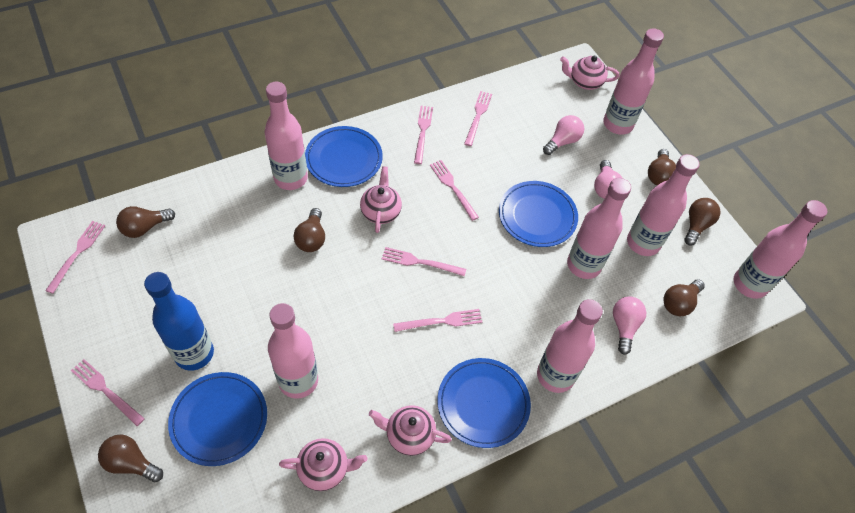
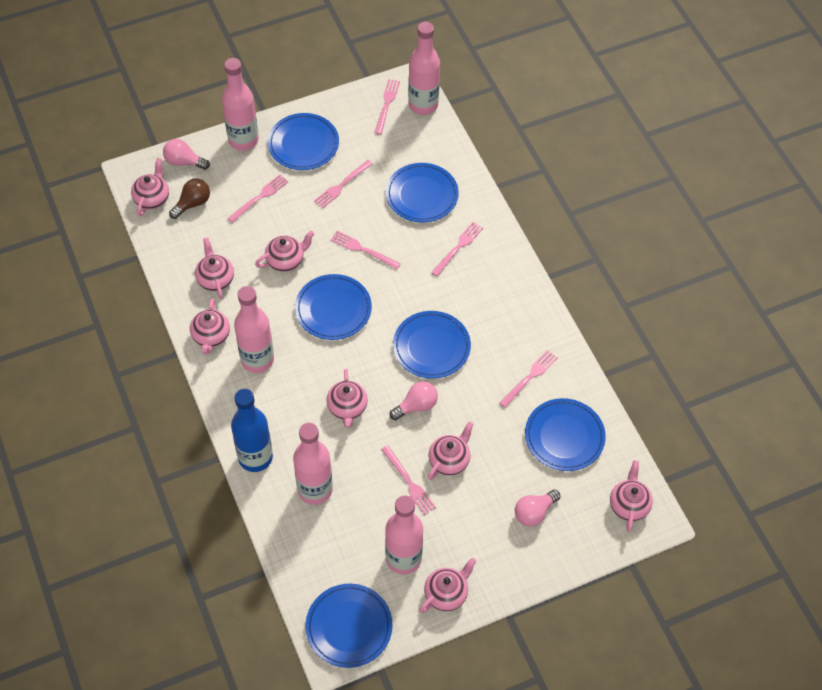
blue plate: [168,372,267,466] [305,126,383,187] [437,358,531,448] [499,181,578,247] = 4 -> [268,113,339,170] [295,274,372,340] [306,584,392,668] [386,163,459,222] [393,311,471,379] [525,398,606,471] = 6
brown light bulb: [98,434,163,482] [116,206,175,238] [293,208,325,252] [648,149,676,185] [663,279,705,316] [684,198,720,246] = 6 -> [169,178,210,219] = 1
pink bottle: [265,82,308,190] [268,303,318,399] [537,299,603,393] [567,178,631,279] [603,28,664,135] [627,154,700,256] [734,200,827,299] = 7 -> [222,58,259,151] [234,286,274,373] [293,423,333,505] [385,496,423,575] [408,22,440,115] = 5
pink teapot: [279,438,367,491] [360,166,402,233] [369,405,452,456] [560,56,619,90] = 4 -> [131,158,169,216] [190,298,230,355] [195,238,234,299] [255,231,314,272] [327,369,368,428] [419,558,476,613] [428,422,474,480] [610,460,653,532] = 8

